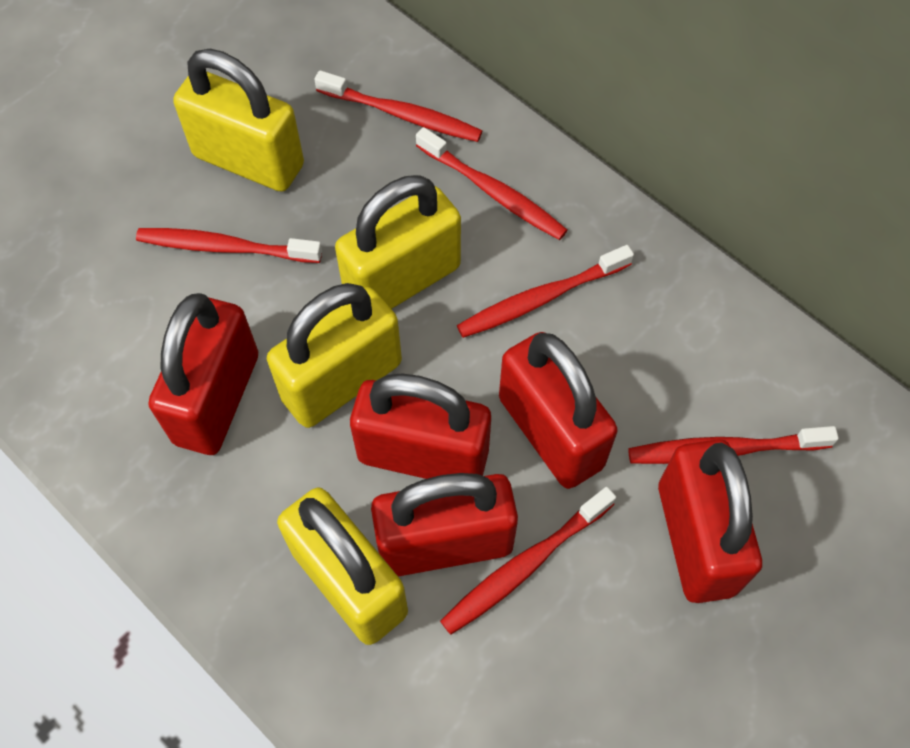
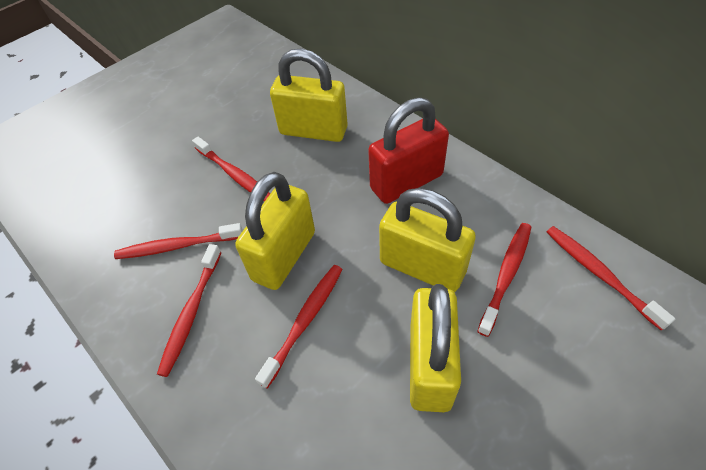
red padlock: [149,293,258,455] [350,374,491,479] [371,473,518,577] [499,332,618,489] [658,439,762,603] = 5 -> [368,97,449,204] = 1

